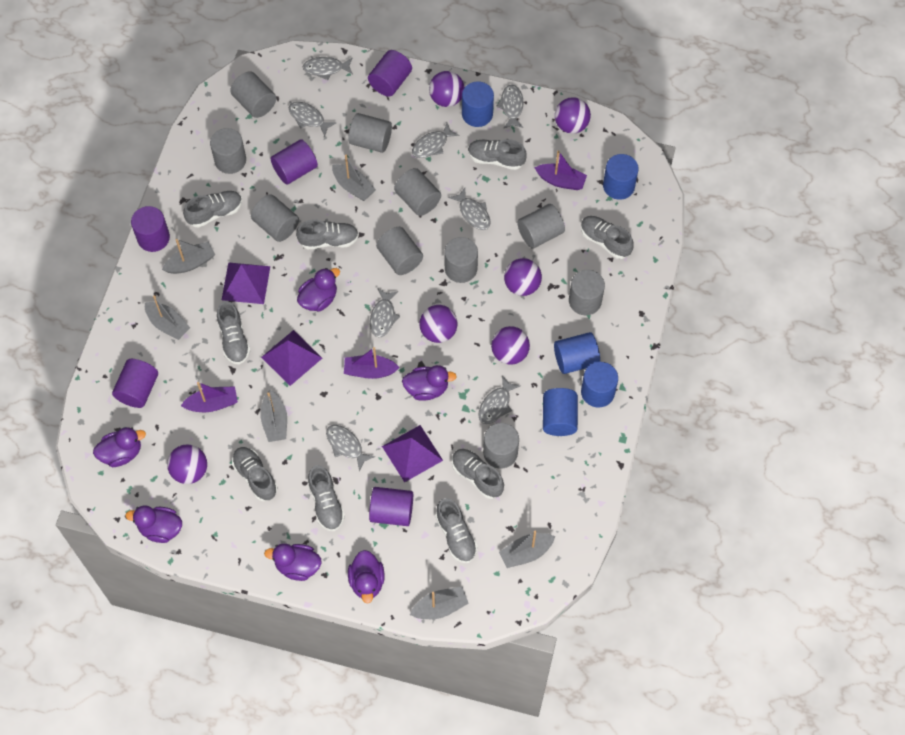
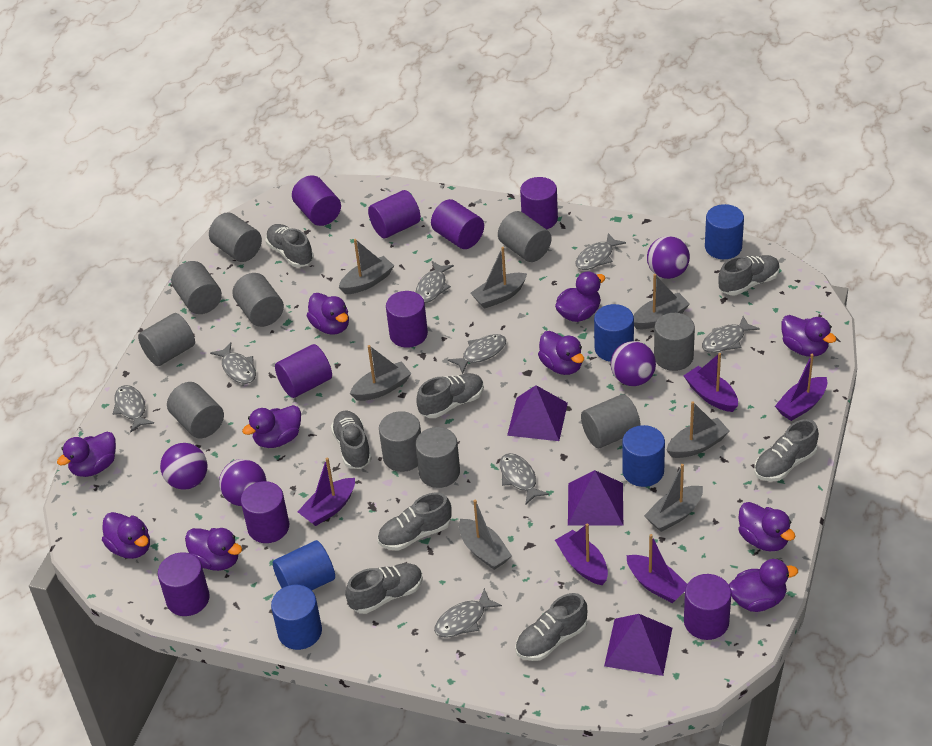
grey boat: [145,295,190,340] [162,239,215,274] [260,390,287,442] [332,155,376,201] [410,587,469,619] [499,531,555,568] = 6 -> [339,239,394,294] [350,345,411,401] [459,500,512,570] [470,247,527,309] [633,274,690,329] [644,464,703,532] [666,401,729,458] = 7
grey shoe: [183,191,242,228] [217,301,250,365] [232,447,277,501] [296,220,359,249] [308,465,345,531] [435,498,478,563] [452,449,504,499] [468,139,527,170] [581,216,634,259] = 9 -> [266,224,314,267] [331,410,372,469] [345,563,423,614] [378,492,452,551] [416,373,484,418] [515,593,587,661] [718,255,780,295] [754,419,819,482] = 8
purple ball: [167,444,207,484] [419,305,457,343] [429,71,465,107] [491,326,530,365] [504,258,542,296] [555,97,591,134] = 6 -> [160,443,208,490] [219,459,267,506] [611,341,656,386] [647,236,690,279] = 4
purple boat: [181,382,238,412] [344,347,400,379] [534,151,587,190] = 3 -> [298,458,355,526] [555,523,608,585] [626,534,687,603] [684,353,738,412] [775,354,827,421] = 5
purple cylinder: [112,359,158,408] [131,206,170,252] [271,139,318,185] [368,50,412,96] [369,487,413,526] = 5 -> [158,552,210,616] [241,481,289,543] [275,344,332,398] [292,175,341,226] [368,190,421,238] [386,291,428,348] [431,199,484,249] [520,177,558,229] [684,574,731,640] = 9
purple duck: [93,427,146,467] [125,506,182,543] [264,543,322,581] [297,268,340,311] [348,550,384,604] [402,365,457,401] = 6 -> [57,432,116,477] [102,512,150,559] [185,528,242,571] [242,405,301,448] [307,293,349,335] [538,331,584,375] [555,271,606,322] [729,559,798,612] [738,502,795,551] [781,315,837,357] = 10

